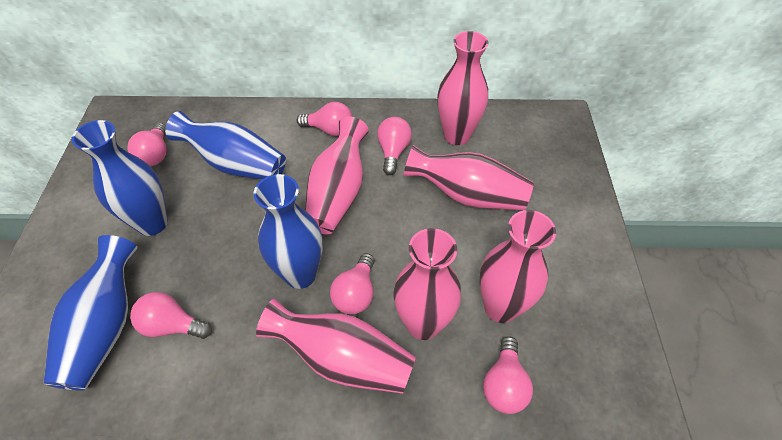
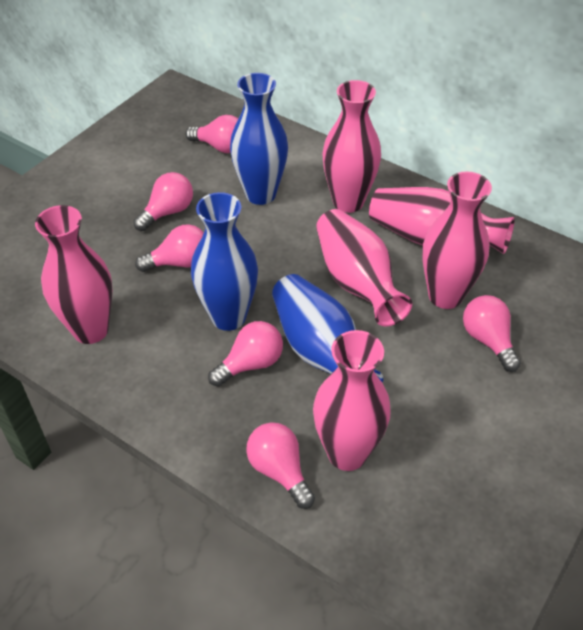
blue vase: [44,235,138,391] [72,120,168,236] [165,111,286,179] [253,174,322,289] = 4 -> [191,192,258,331] [230,73,288,205] [272,274,383,383] = 3

